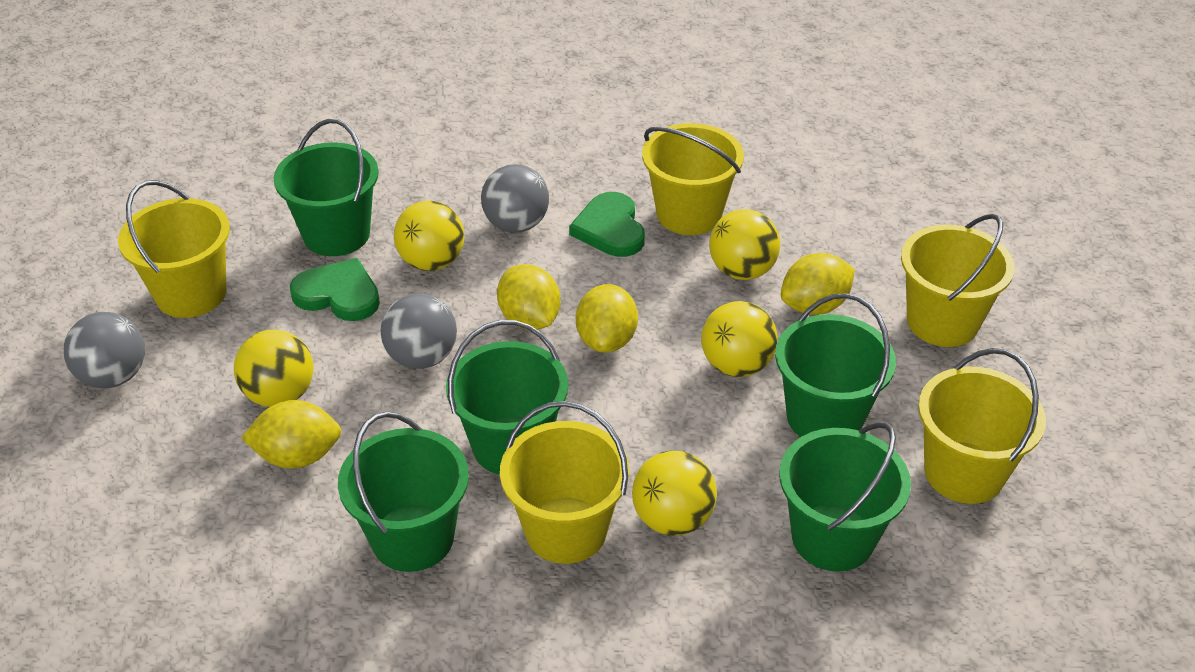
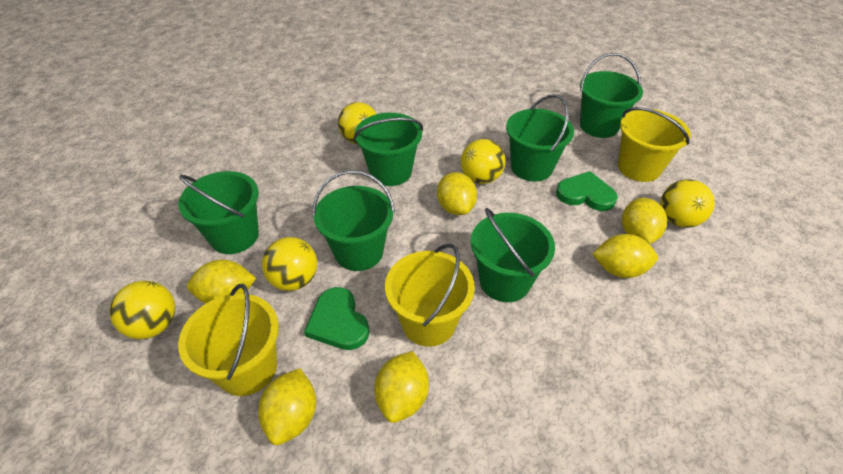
green bucket: [274,119,379,256] [338,411,469,572] [446,320,568,475] [775,293,896,437] [779,422,911,571] = 5 -> [178,171,259,254] [312,170,395,271] [354,113,423,186] [471,208,555,302] [506,94,574,182] [580,53,643,138] = 6
grey ball: [64,312,145,388] [381,293,457,369] [481,164,549,233] = 3 -> none = 0
yellow bucket: [118,180,230,318] [500,401,629,564] [642,123,744,235] [901,214,1015,347] [918,348,1046,504] = 5 -> [178,284,279,396] [385,243,475,347] [618,107,691,182] = 3
yellow lemon: [241,400,341,469] [497,264,561,330] [576,284,638,353] [781,253,855,315] = 4 -> [187,259,256,304] [258,368,316,445] [374,351,429,423] [437,172,477,215] [592,234,658,278] [622,198,667,244] = 6

